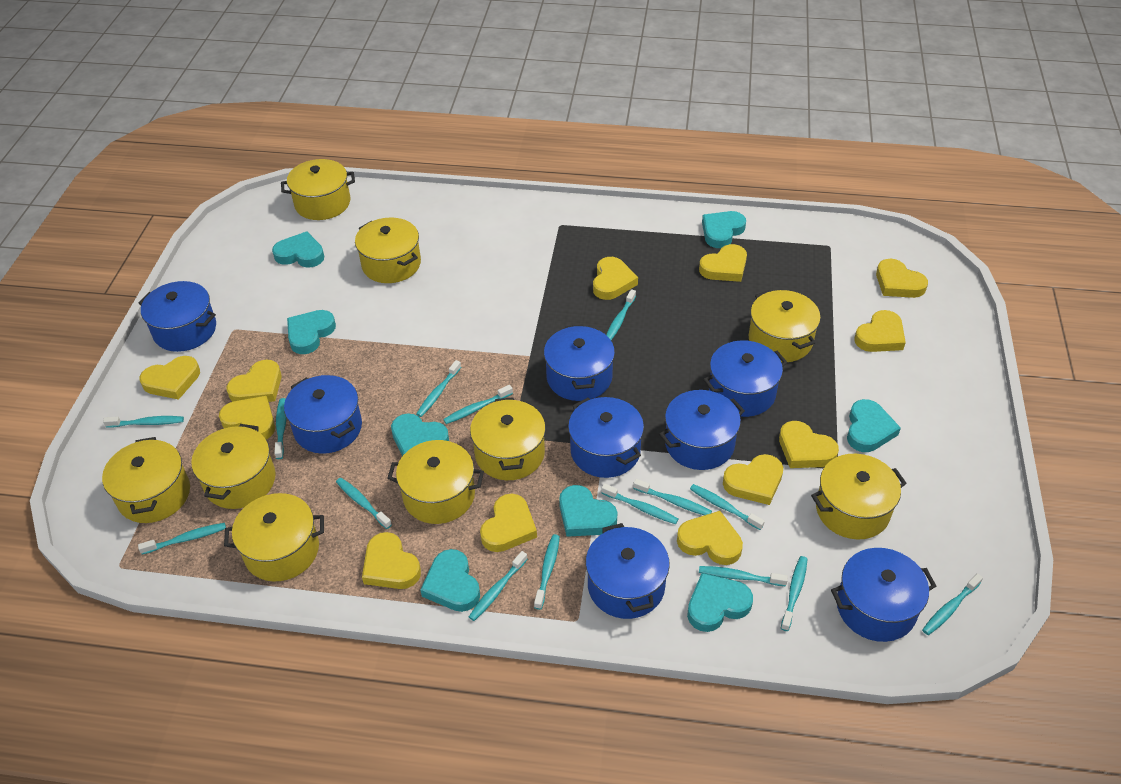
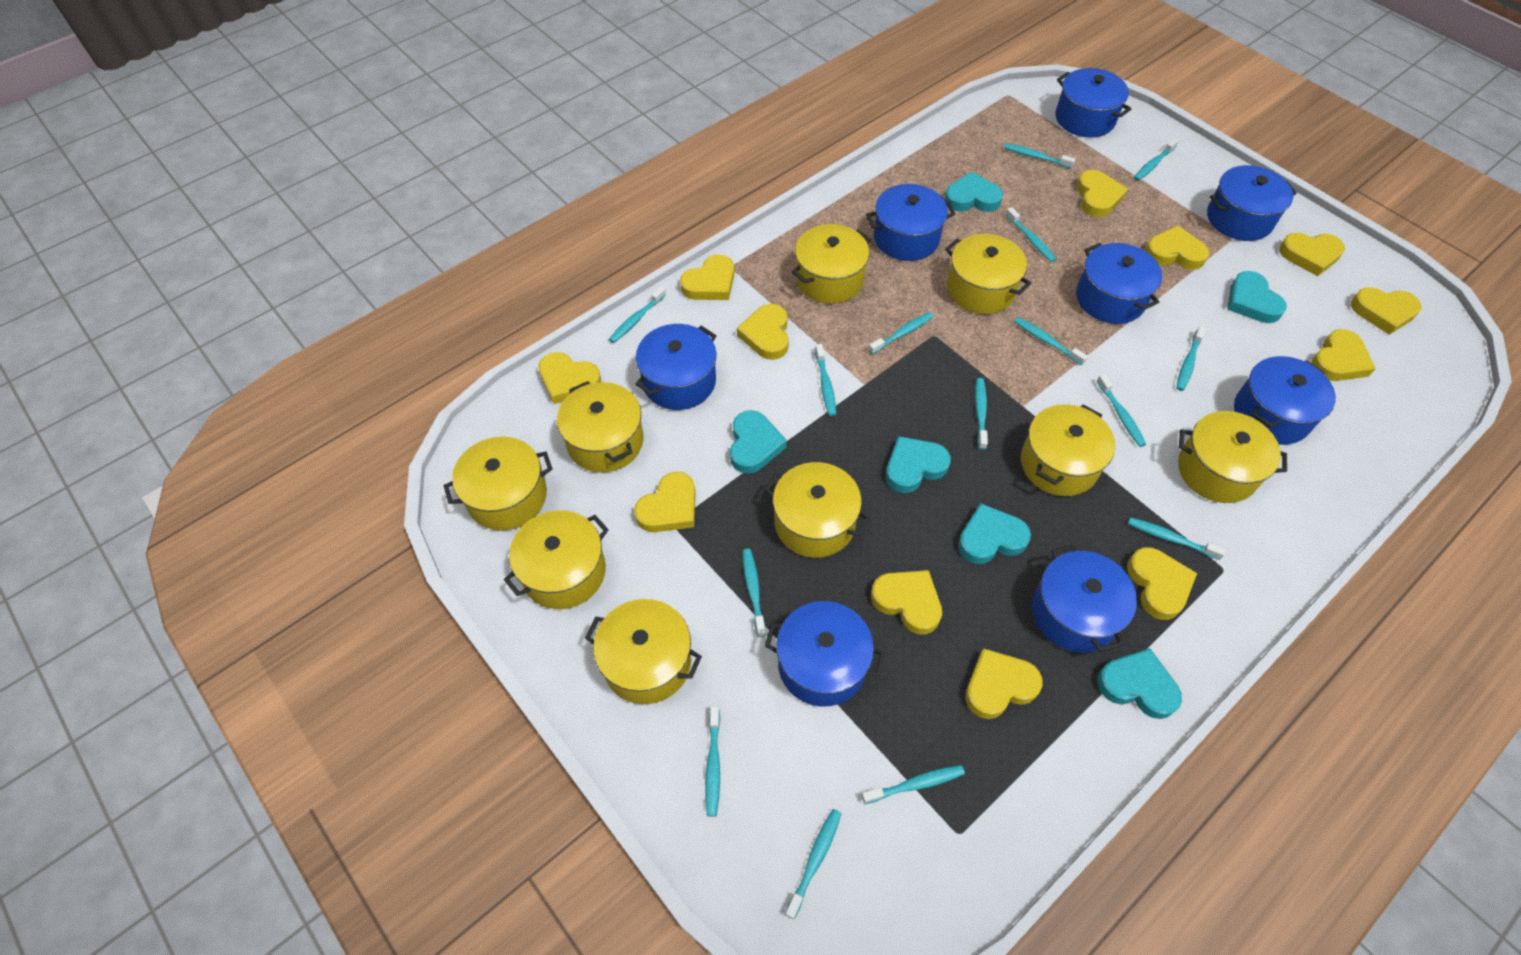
turquoise heart: [272,231,324,267] [287,310,336,354] [391,413,449,456] [420,549,480,612] [559,485,617,537] [687,573,753,632] [702,211,746,248] [847,399,901,452] = 8 -> [730,410,787,474] [886,436,951,493] [945,172,1003,212] [958,503,1031,564] [1097,648,1182,719] [1227,271,1287,323] = 6

